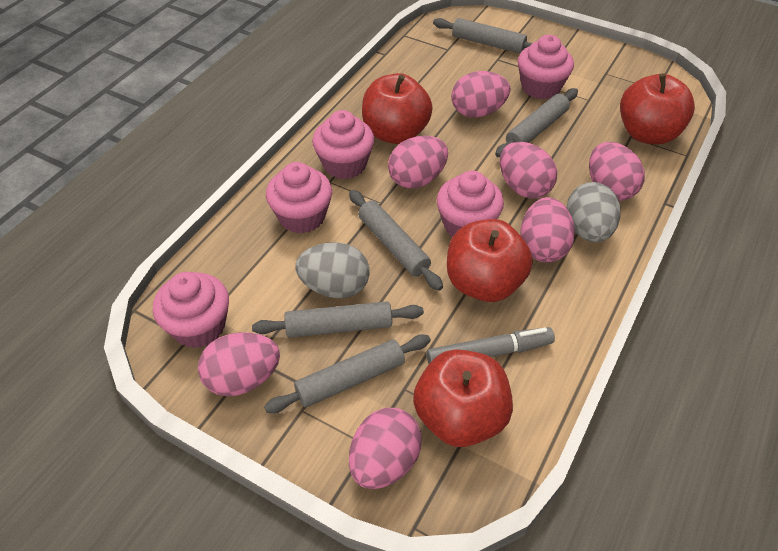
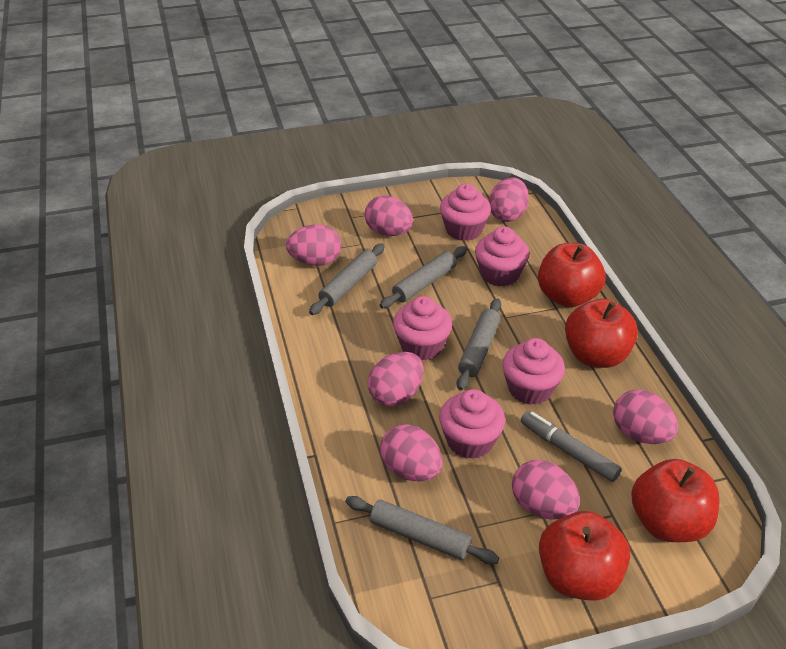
grey egg: [295,242,370,298] [567,182,621,242] = 2 -> none = 0
grey rolling pin: [252,301,424,338] [264,335,431,413] [349,190,443,291] [433,18,532,53] [495,88,578,157] = 5 -> [309,243,385,315] [346,496,499,564] [380,246,467,309] [457,298,501,390] = 4

